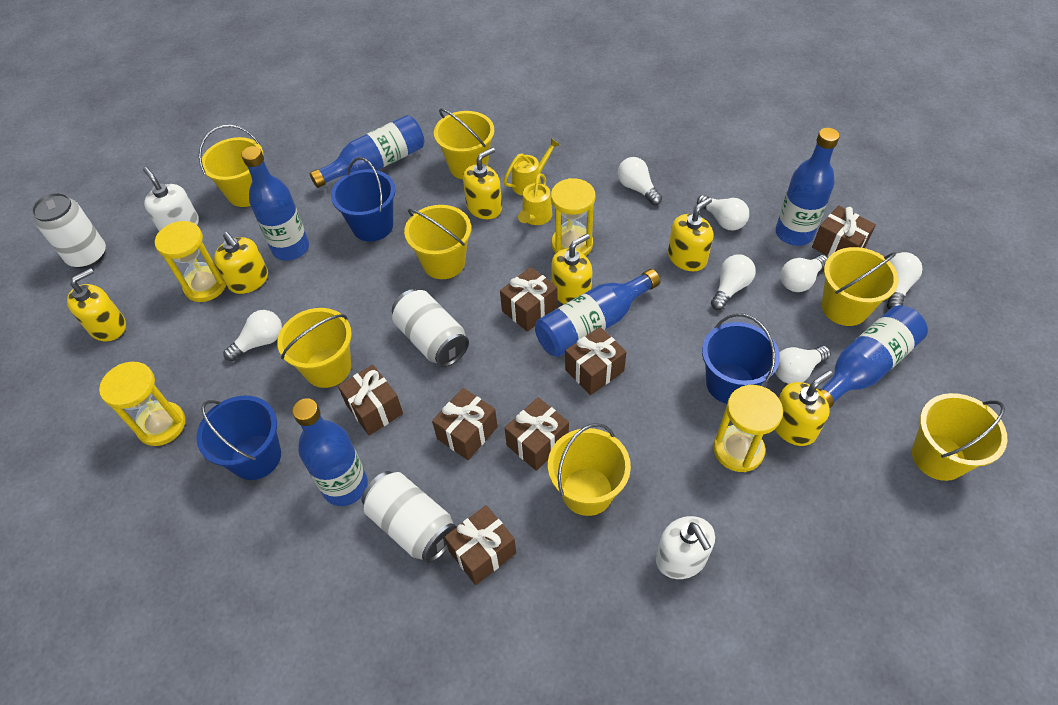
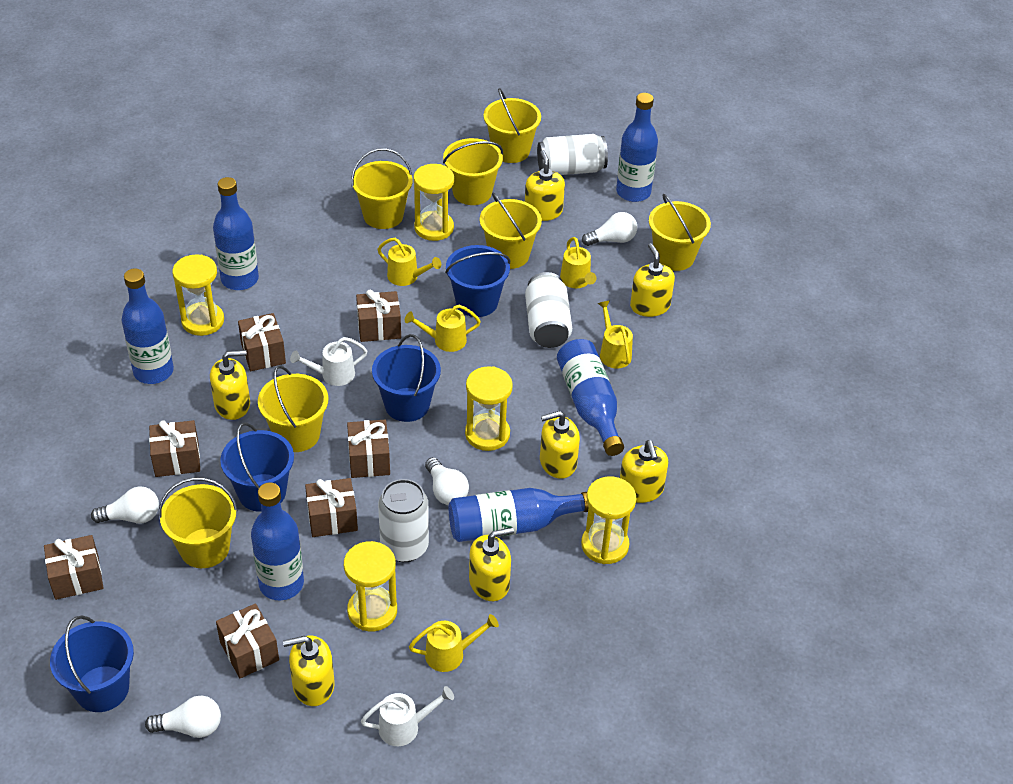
blue bucket: [196,396,281,480] [331,157,396,242] [702,313,780,404] = 3 -> [50,616,134,712] [220,423,294,512] [372,334,441,422] [445,245,510,317] = 4
white light bulb: [223,310,282,361] [617,157,662,205] [697,195,749,230] [711,255,756,310] [775,346,831,384] [780,255,828,292] [887,252,922,310] = 7 -> [91,486,159,523] [145,696,221,738] [425,457,469,505] [582,212,637,246] = 4
white soap dispenser: [143,167,199,231] [656,516,715,579] = 2 -> none = 0
white watering can: none = 0 -> [290,337,367,386] [361,686,454,746] = 2
yellow hourglass: [99,362,186,446] [155,221,226,302] [551,178,595,256] [713,385,783,472] = 4 -> [172,254,224,336] [344,541,397,631] [413,164,454,241] [465,366,513,451] [581,477,636,564] = 5
yellow soap dispenser: [67,268,126,341] [214,232,268,294] [463,147,502,219] [551,234,592,304] [668,197,713,271] [775,370,833,446] = 6 -> [210,350,250,420] [283,636,335,706] [469,527,514,601] [525,150,565,221] [540,411,580,479] [620,440,669,503] [630,243,675,317] = 7
yellow watering can: [503,138,560,196] [518,173,552,225] = 2 -> [377,238,441,286] [405,305,481,352] [409,614,499,672] [560,237,597,288] [598,300,633,369] = 5

